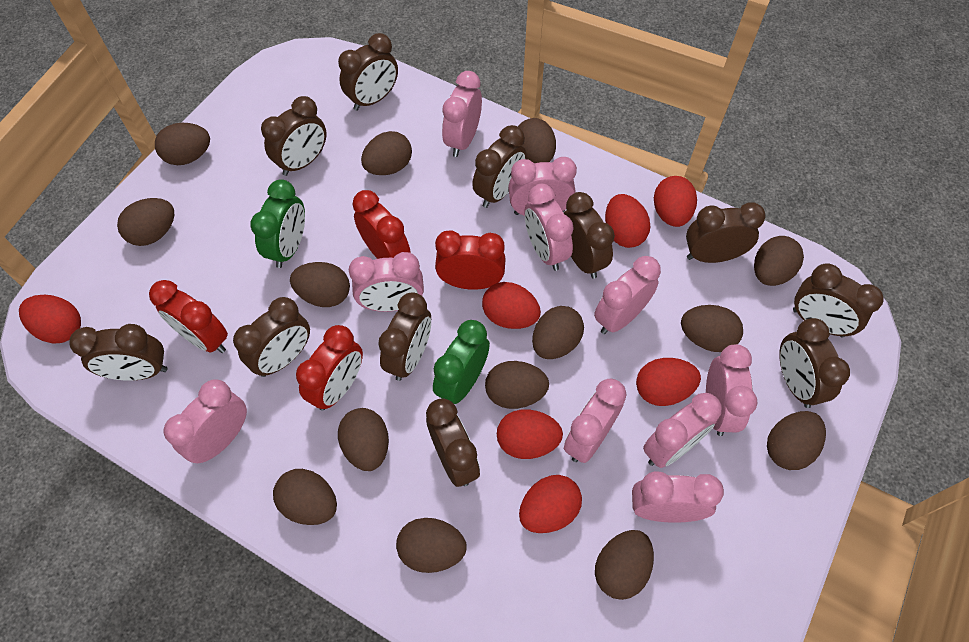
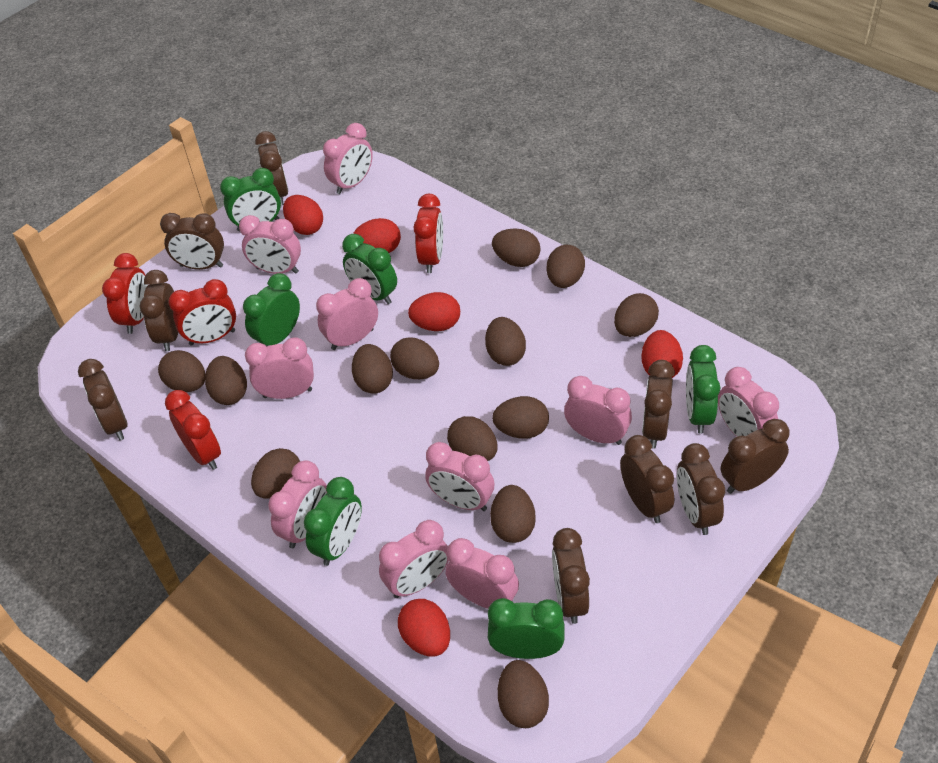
brown clock: [69,324,168,381] [233,297,310,377] [261,96,327,176] [338,33,398,111] [378,293,431,381] [426,399,480,487] [472,125,526,208] [564,192,615,279] [686,202,766,263] [779,318,850,408] [793,263,884,337] = 11 -> [78,359,127,440] [139,270,178,351] [160,213,224,270] [255,131,289,206] [552,528,590,624] [620,435,674,523] [642,360,675,449] [677,443,725,535] [720,419,790,494] = 9
brown egg: [117,198,175,246] [155,123,210,165] [273,469,337,525] [290,262,350,307] [338,408,389,471] [361,131,412,175] [396,518,467,573] [485,361,549,409] [518,118,556,163] [532,306,584,359] [595,530,654,600] [681,305,743,352] [754,236,804,286] [767,411,826,470] = 14 -> [158,350,205,392] [205,356,247,405] [251,448,300,499] [352,344,393,394] [390,337,439,379] [447,416,498,461] [485,317,526,366] [490,485,536,543] [492,228,541,267] [492,396,549,439] [498,660,549,728] [547,245,585,288] [614,293,659,337] = 13
green clock: [250,179,305,268] [433,320,490,404] = 2 -> [220,168,281,231] [243,273,300,346] [304,477,362,566] [342,234,397,304] [488,598,564,659] [686,345,721,434] = 6
red egg: [19,295,81,343] [482,282,541,329] [497,409,563,459] [519,475,582,533] [605,194,651,248] [636,358,701,406] [654,176,697,227] = 7 -> [283,195,323,235] [353,218,401,253] [398,599,450,657] [408,292,460,331] [641,330,683,378] = 5

